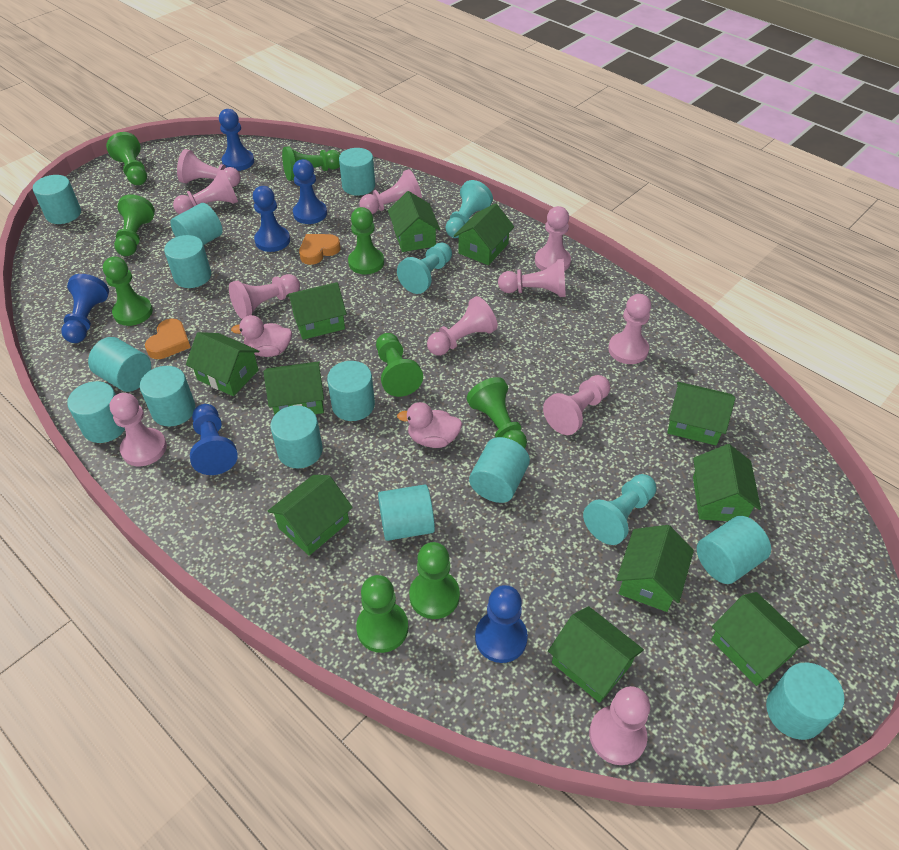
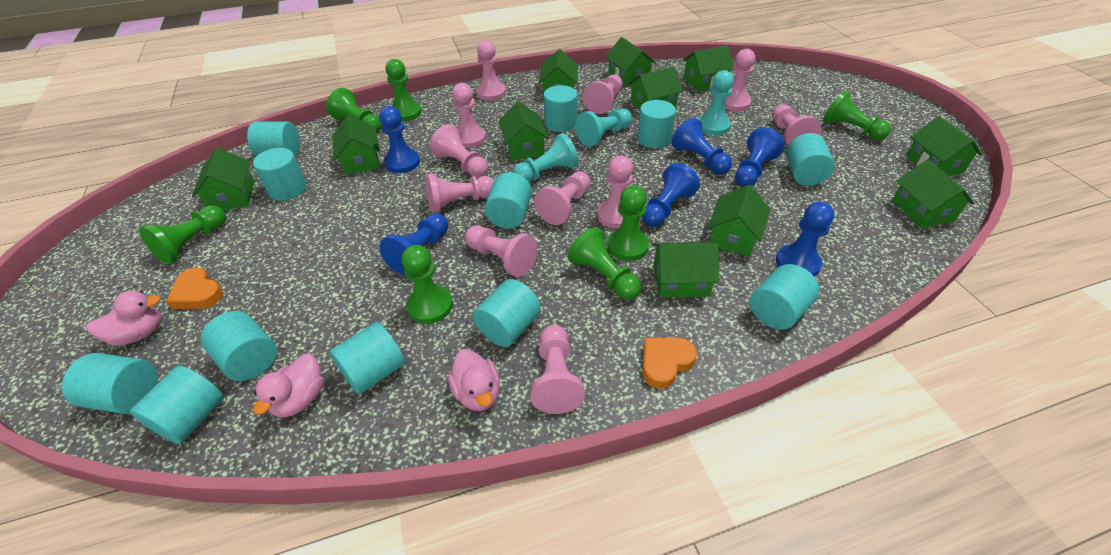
green pawn: [103,256,153,326] [106,132,147,185] [114,194,155,256] [282,146,340,181] [348,207,384,274] [356,575,408,653] [376,333,423,397] [409,542,460,619] [467,377,527,448] = 9 -> [139,205,226,264] [326,88,382,133] [385,59,422,121] [402,245,453,324] [568,227,641,300] [607,186,649,261] [823,90,891,140] = 7
pink duck: [231,315,292,357] [397,402,462,448] = 2 -> [86,291,161,346] [254,354,324,418] [448,349,500,411] = 3
turquoise cylinder: [33,175,81,224] [67,381,125,443] [88,337,151,392] [140,366,195,427] [164,235,211,288] [170,203,223,245] [270,405,323,469] [327,361,375,421] [339,148,375,196] [378,484,435,541] [469,437,530,503] [697,516,771,584] [766,662,845,740] = 13 -> [62,353,158,414] [130,365,224,444] [201,311,277,381] [247,121,300,157] [253,148,306,201] [330,322,405,394] [473,279,541,347] [484,172,532,228] [544,85,577,132] [637,100,676,148] [750,264,819,330] [786,133,835,186] = 12

